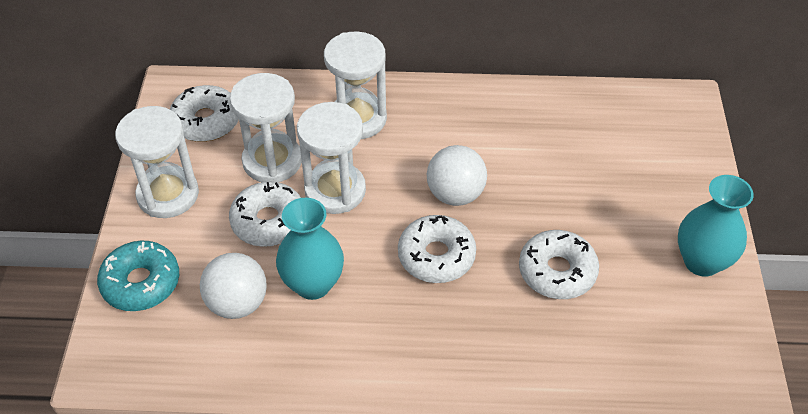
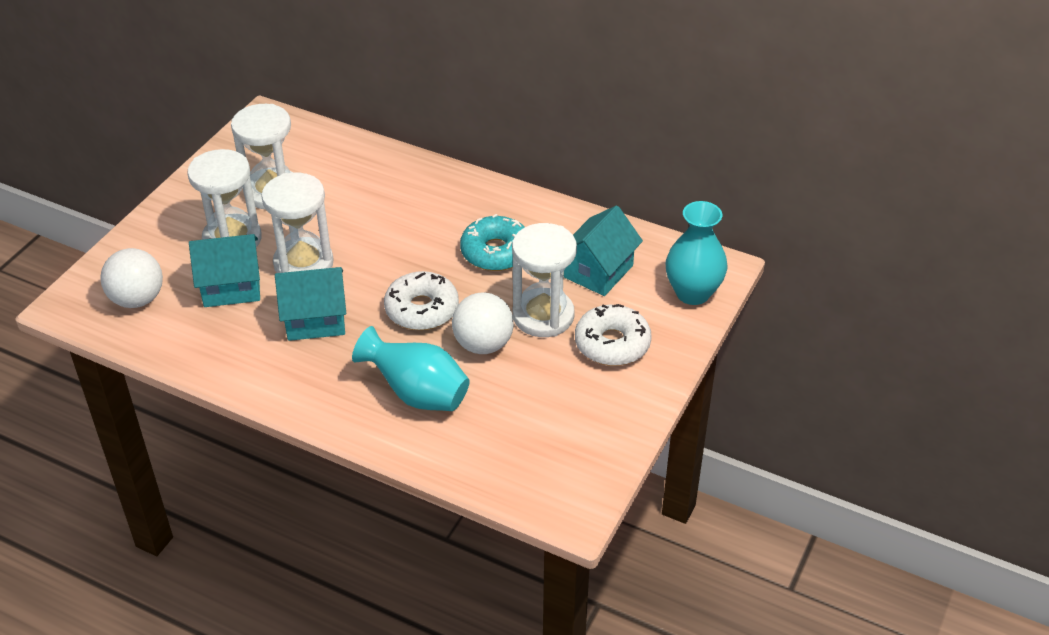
turquoise house: none = 0 -> [189,234,260,307] [275,267,346,341] [564,205,643,296] = 3
white donut: [170,85,239,142] [229,182,301,247] [398,215,476,283] [519,230,599,299] = 4 -> [384,271,459,330] [575,304,652,366] = 2

